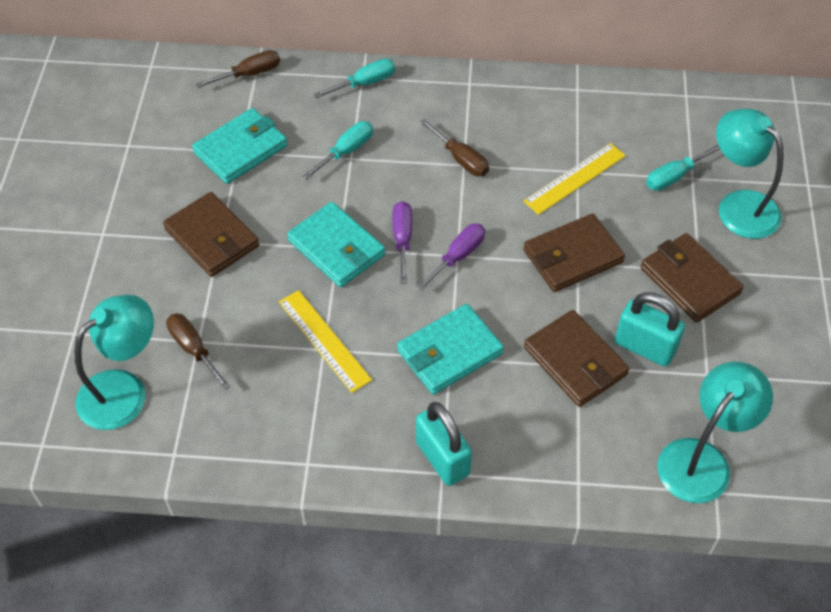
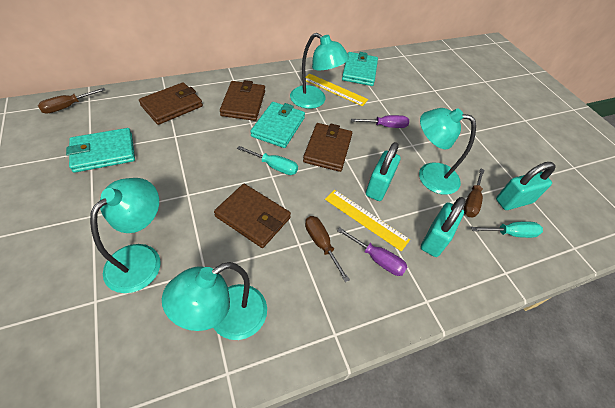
turquoise lamp: [74,295,154,430] [657,362,773,503] [716,109,784,239] = 3 -> [90,178,161,293] [162,262,267,340] [290,33,349,109] [419,108,476,195] = 4
turquoise padlock: [416,402,472,486] [615,292,685,367] = 2 -> [366,142,401,201] [421,197,465,257] [496,162,555,210] = 3
turquoise screwdriver: [303,121,373,179] [314,59,395,98] [646,144,720,191] = 3 -> [237,146,298,175] [471,222,543,238] = 2

